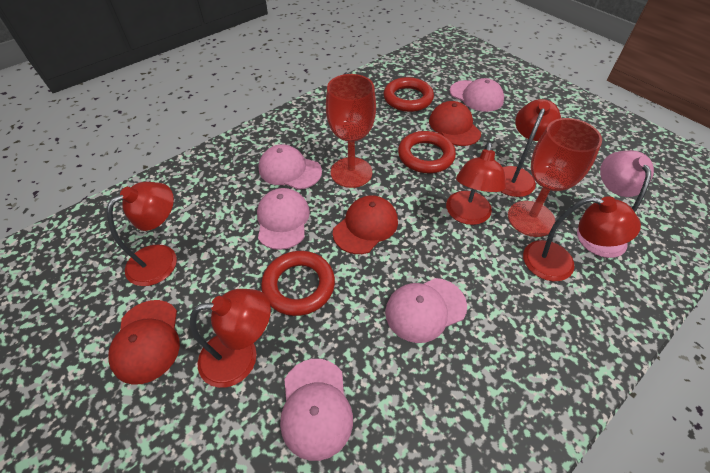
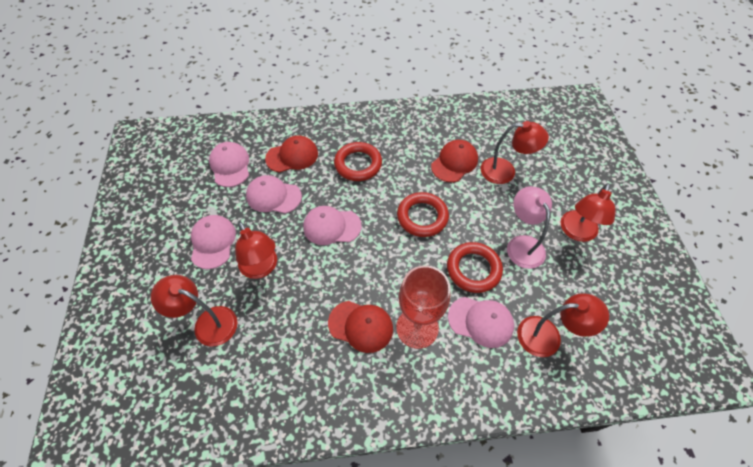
red goblet: [326,74,376,188] [508,118,602,237] = 2 -> [396,265,451,349] = 1

